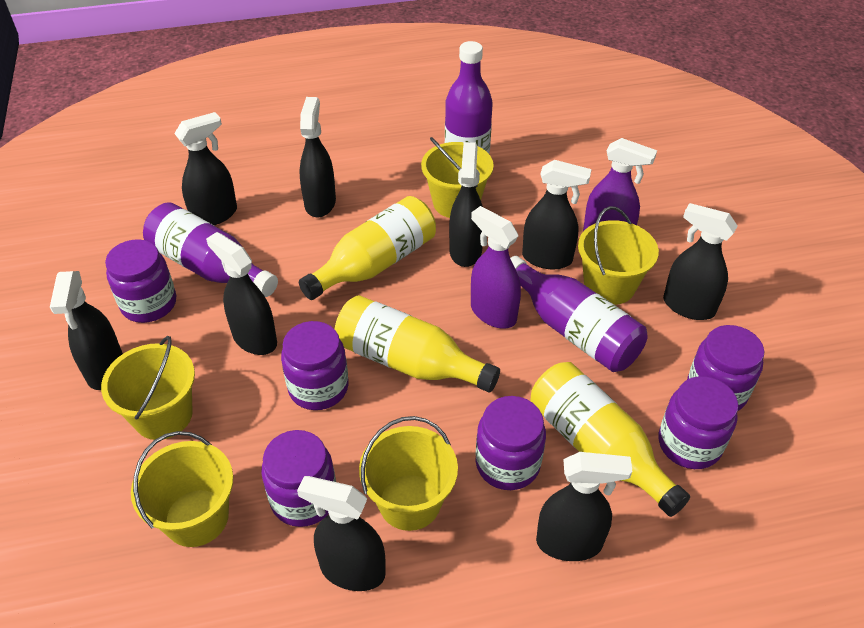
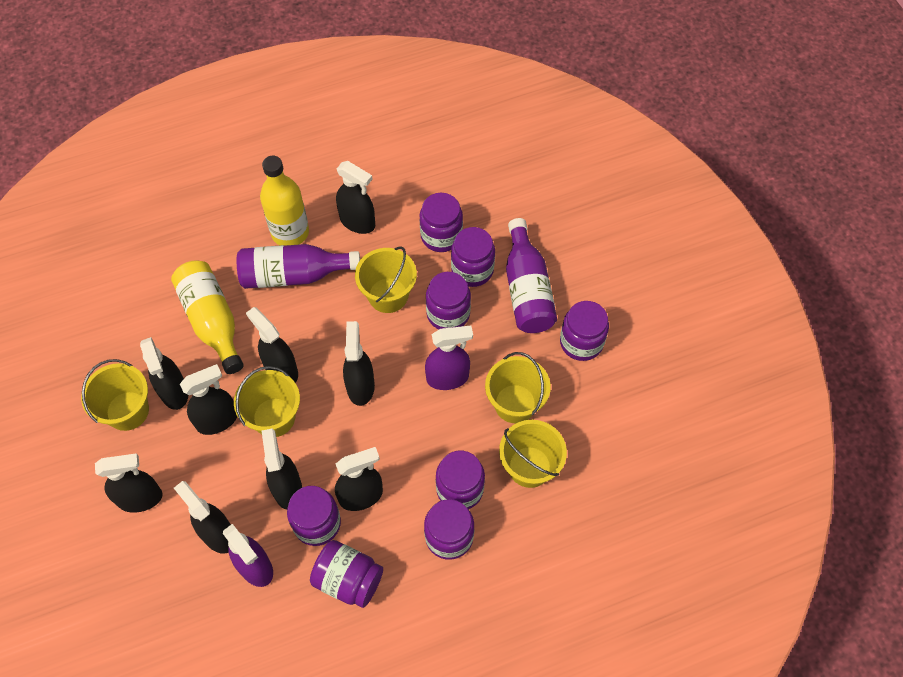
purple bottle: [143,202,278,297] [445,41,493,154] [510,256,648,372] = 3 -> [237,244,360,289] [506,218,557,333] = 2
purple jar: [105,239,176,323] [261,430,336,527] [281,321,349,410] [475,396,546,490] [659,376,738,469] [687,325,765,411] = 6 -> [287,486,341,546] [310,540,383,608] [420,193,463,252] [424,499,474,560] [426,272,471,329] [436,451,485,509] [451,227,495,287] [560,301,609,361] = 8
yellow bottle: [299,196,436,300] [335,295,500,392] [530,362,690,517] = 3 -> [171,260,244,374] [260,156,309,246] = 2

